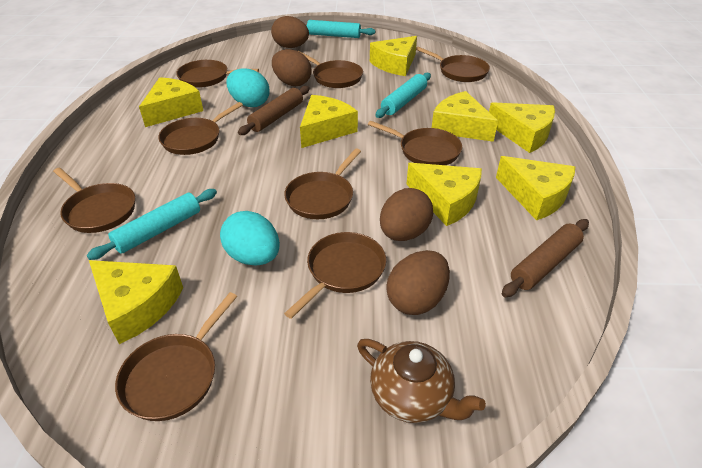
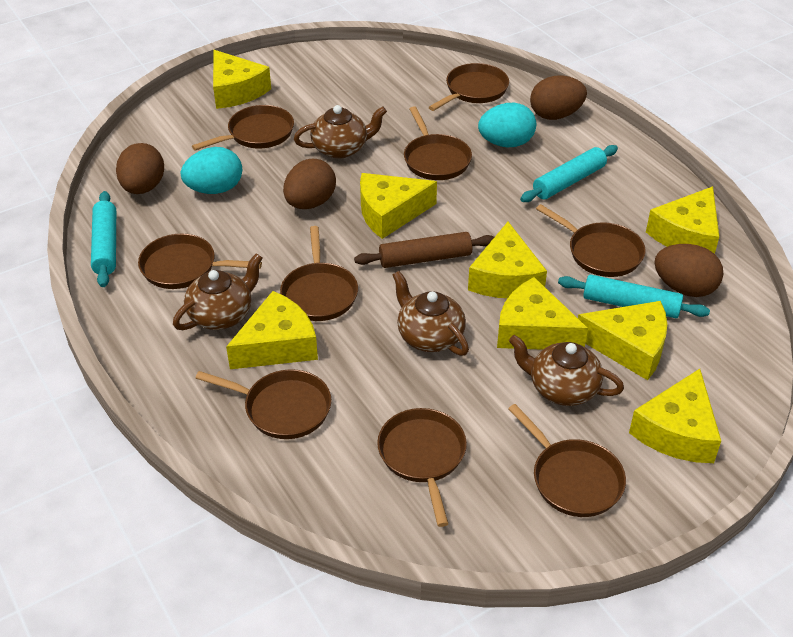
brown rolling pin: [238,86,310,135] [502,219,589,297] = 2 -> [354,232,494,268] = 1
brown teapot: [357,339,486,423] = 1 -> [173,253,262,330] [294,105,387,159] [393,271,469,356] [509,335,624,406] = 4

